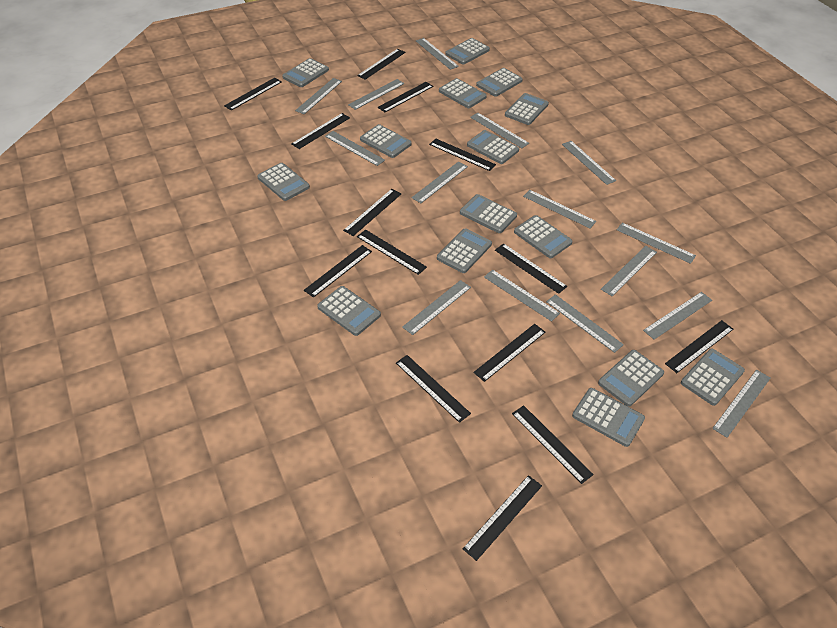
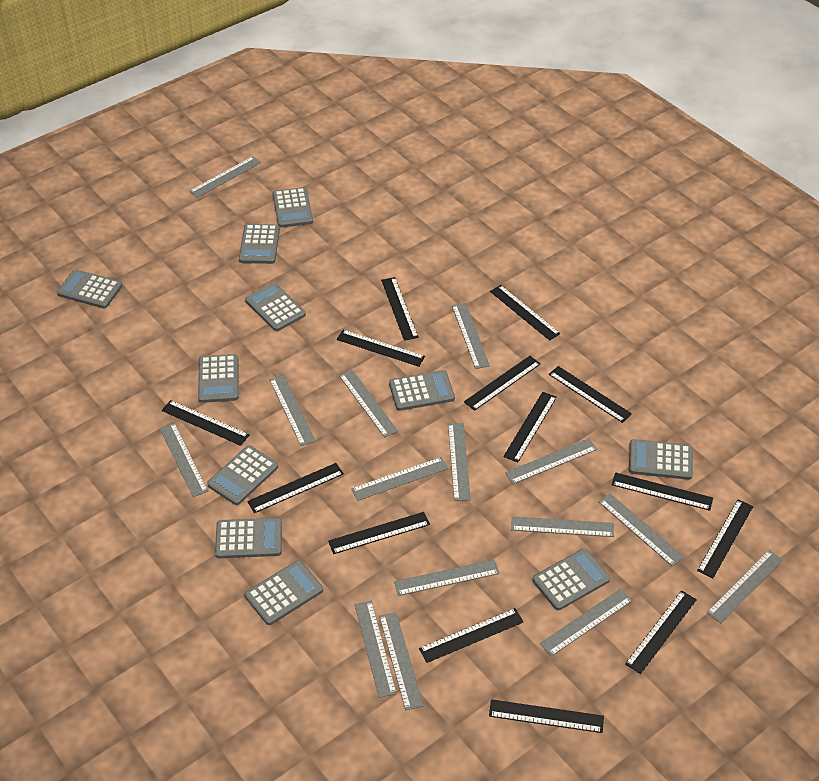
grey calculator: [257,163,310,201] [282,58,329,87] [317,286,381,336] [360,124,412,158] [437,228,492,273] [439,78,487,108] [445,38,490,64] [460,194,517,233] [467,130,519,164] [476,68,523,97] [505,93,549,125] [514,215,572,258] [572,388,645,447] [598,350,664,407] [681,348,745,406] = 15 -> [57,269,122,309] [198,354,239,403] [207,445,278,505] [215,518,282,558] [239,224,280,264] [245,283,306,331] [245,560,323,625] [273,187,313,228] [389,370,455,411] [533,549,610,610] [629,439,693,480] = 11

